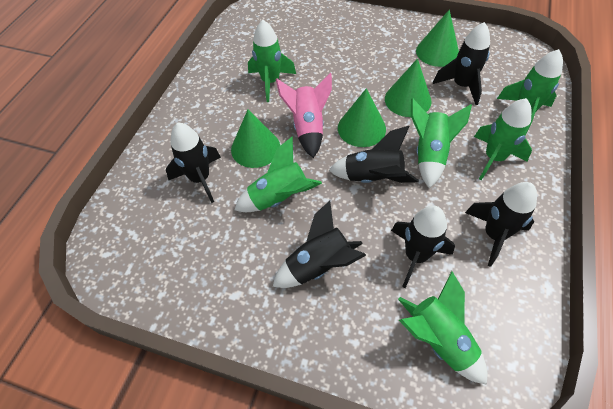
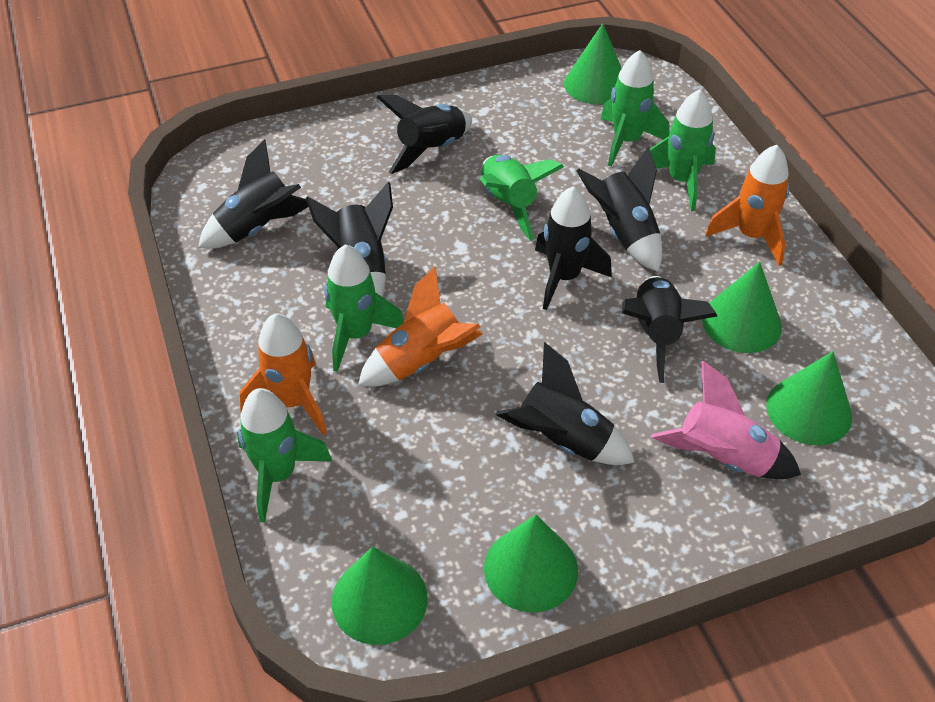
black rocket: [166,122,221,203] [273,201,366,288] [329,126,419,183] [391,206,455,288] [433,22,490,105] [465,182,537,267] = 6 -> [198,139,308,249] [306,182,393,297] [377,95,472,174] [495,342,635,465] [535,186,612,310] [576,147,662,272] [622,276,717,383] = 7
green cone: [231,110,280,168] [338,88,386,147] [385,59,432,117] [416,10,459,67] = 4 -> [332,546,428,645] [484,515,578,613] [564,23,622,105] [702,262,782,353] [766,351,852,445] = 5
green rocket: [235,137,322,212] [248,20,296,102] [398,271,487,385] [411,98,472,188] [474,98,532,180] [497,49,563,129] = 6 -> [237,388,332,523] [324,244,404,372] [480,155,564,241] [600,50,669,167] [650,89,716,211] = 5
orange rocket: none = 0 -> [240,313,327,435] [358,267,483,387] [705,145,789,266] = 3

